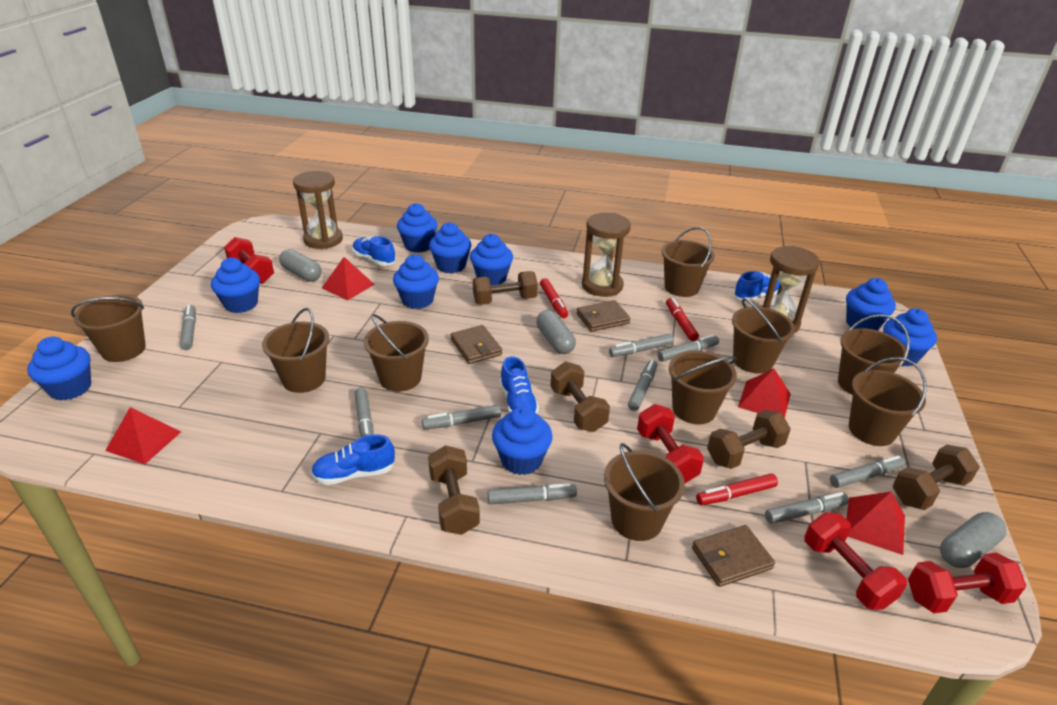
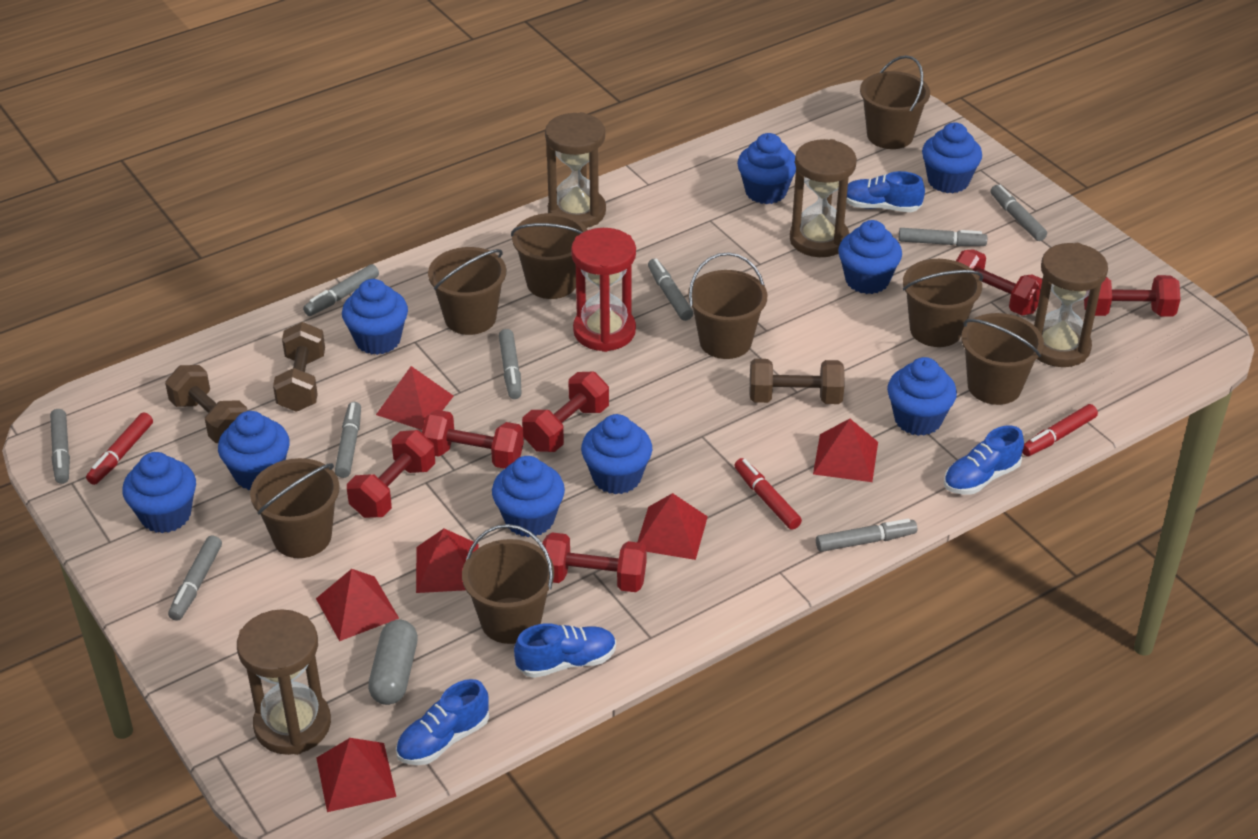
brown bucket: [71,294,146,362] [262,308,329,393] [364,314,429,392] [604,443,685,541] [661,227,715,297] [669,350,737,424] [732,298,795,373] [838,314,910,395] [849,357,927,446] = 9 -> [250,458,339,558] [428,247,506,335] [462,524,554,644] [511,213,587,299] [688,252,767,359] [860,55,930,149] [903,259,983,347] [961,313,1044,405] = 8
brown dumbbell: [428,445,480,535] [473,271,538,305] [550,362,610,432] [707,410,791,469] [893,445,980,510] = 5 -> [165,365,248,443] [273,322,325,412] [750,359,844,404] = 3
brown hourglass: [293,171,343,249] [582,213,631,297] [762,246,820,333] = 3 -> [237,609,331,755] [545,112,606,228] [790,139,857,257] [1034,243,1108,367] = 4
brown wallet: [450,325,502,364] [577,300,631,332] [692,525,775,587] = 3 -> none = 0
grey capsule: [279,249,322,282] [536,310,576,354] [940,512,1007,568] = 3 -> [368,620,418,705] = 1
red dumbbell: [224,237,274,284] [637,404,704,483] [805,512,907,610] [908,553,1026,613] = 4 -> [347,430,435,518] [422,410,524,469] [522,372,609,452] [542,532,647,592] [956,249,1043,316] [1084,275,1181,317] = 6
red hourglass: none = 0 -> [571,228,636,352] = 1
red pyramid: [105,407,181,464] [322,257,375,300] [738,368,791,418] [846,492,905,555] = 4 -> [316,569,399,641] [317,738,396,812] [376,366,454,430] [416,529,479,593] [638,493,708,560] [813,419,878,482] = 6

